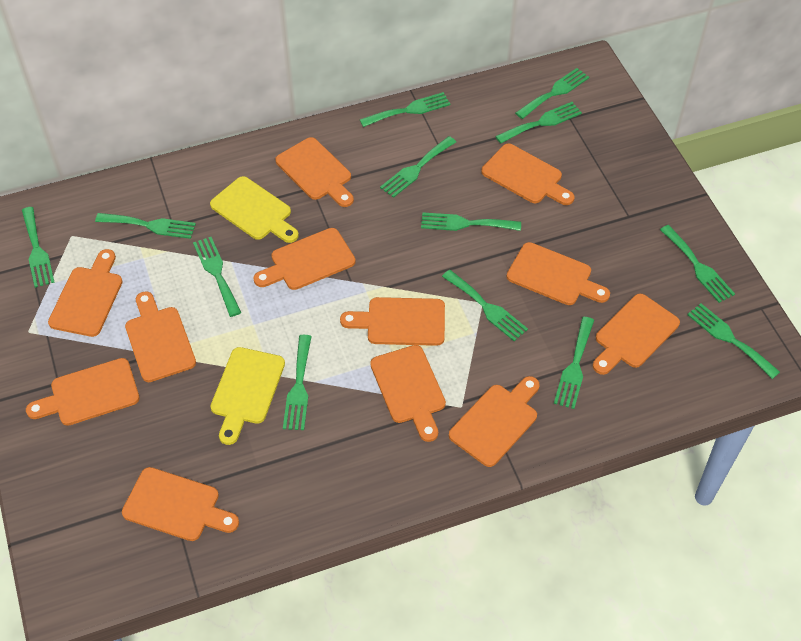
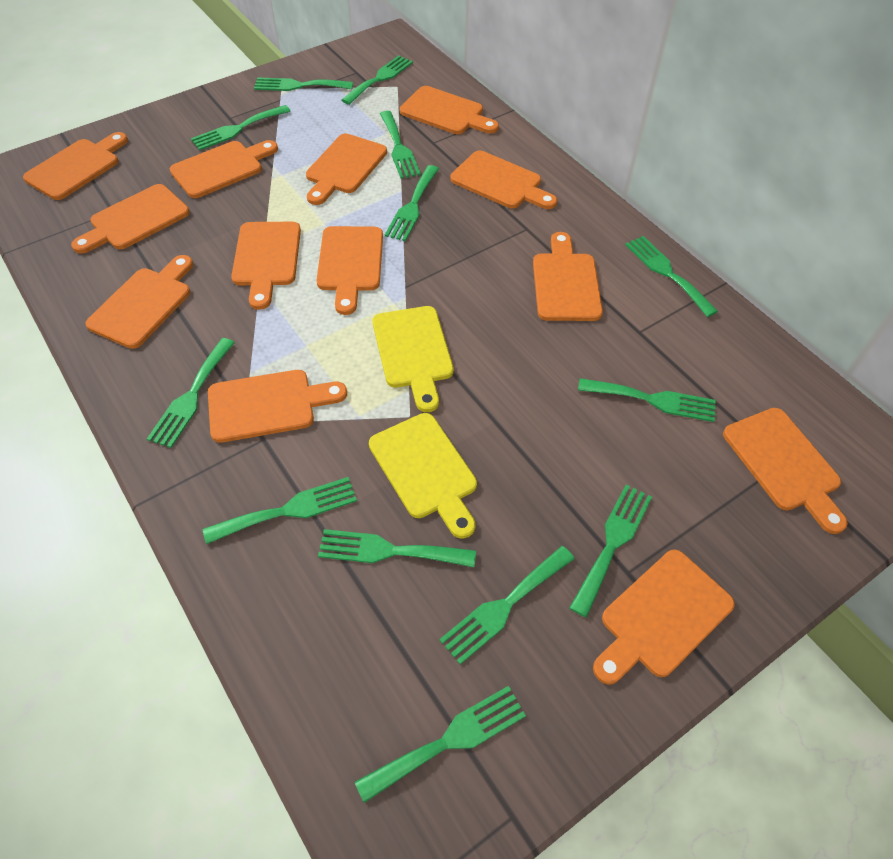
orange cutting board: [26,358,140,426] [48,249,123,337] [122,467,239,541] [125,291,196,382] [253,228,355,290] [275,137,354,207] [340,297,445,346] [370,345,446,442] [449,376,540,467] [481,143,575,205] [506,242,610,305] [593,294,680,375] = 12 -> [23,132,128,200] [71,184,190,254] [85,255,193,349] [170,140,278,198] [208,370,347,443] [231,222,301,310] [306,134,387,205] [316,226,383,315] [400,86,499,134] [450,150,557,209] [533,232,603,321] [593,550,735,685] [723,408,848,534] = 13

